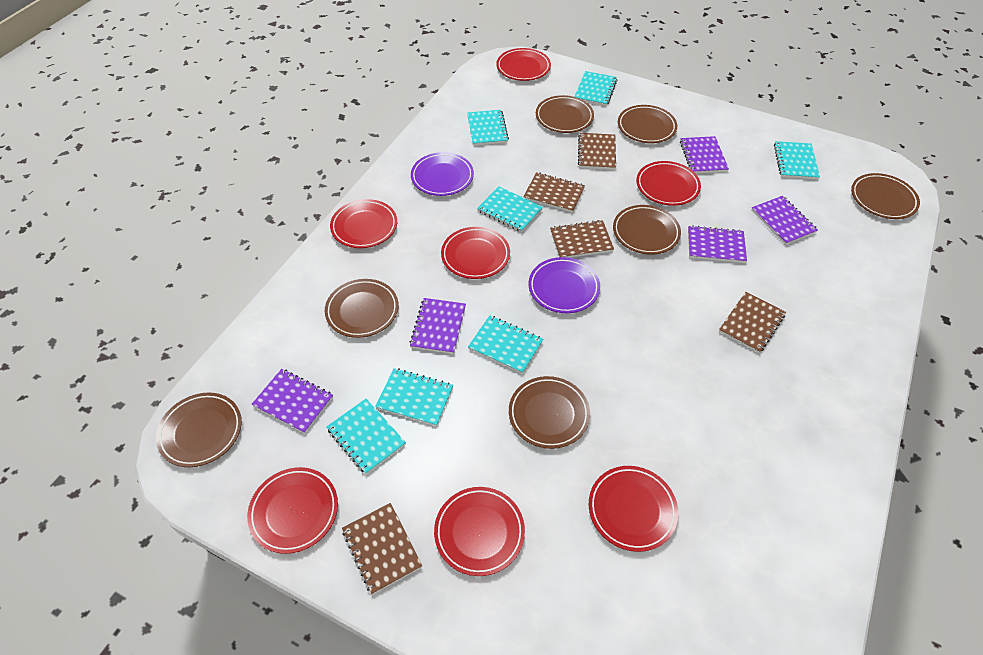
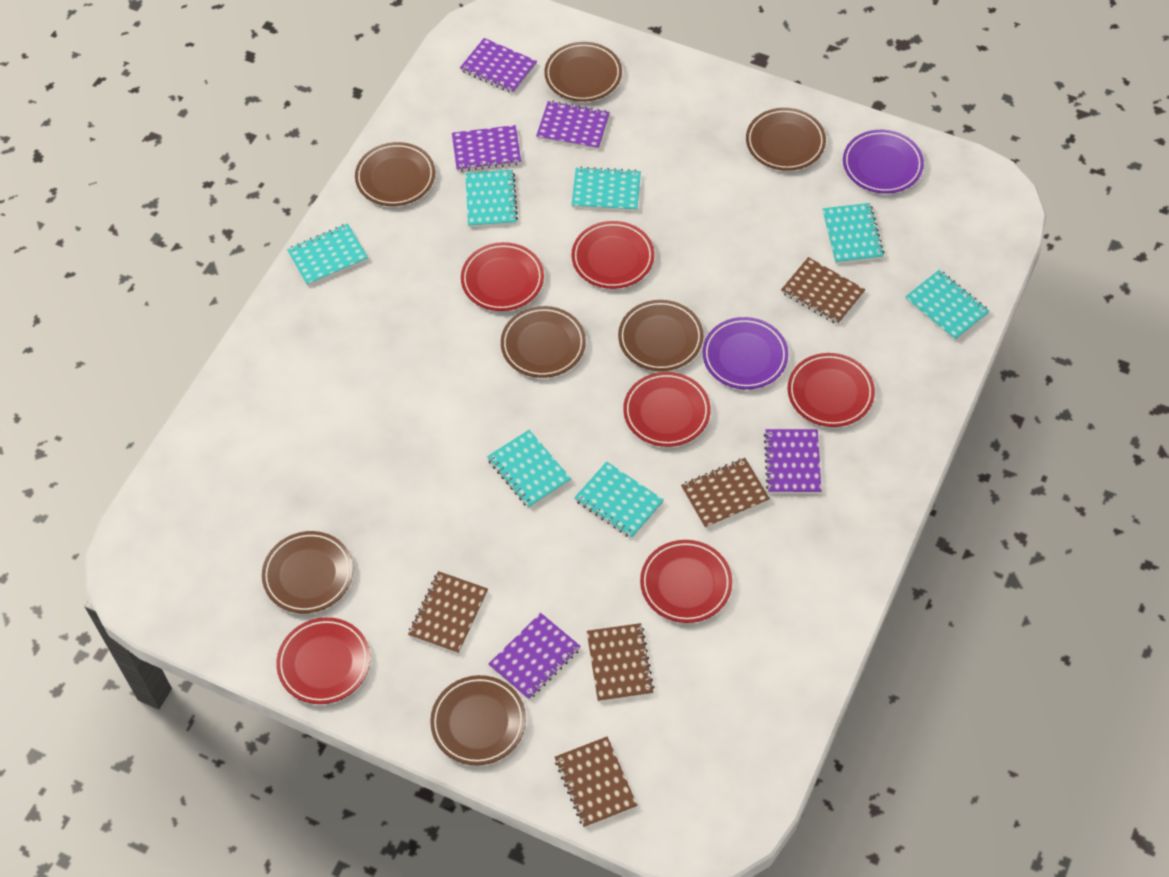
red plate: [247,467,338,554] [330,199,397,248] [434,487,525,576] [441,227,510,279] [496,48,551,81] [589,466,678,552] [636,161,701,206] = 7 -> [276,617,370,704] [461,242,544,311] [571,221,654,289] [623,372,711,447] [640,540,732,623] [788,353,875,427] = 6

